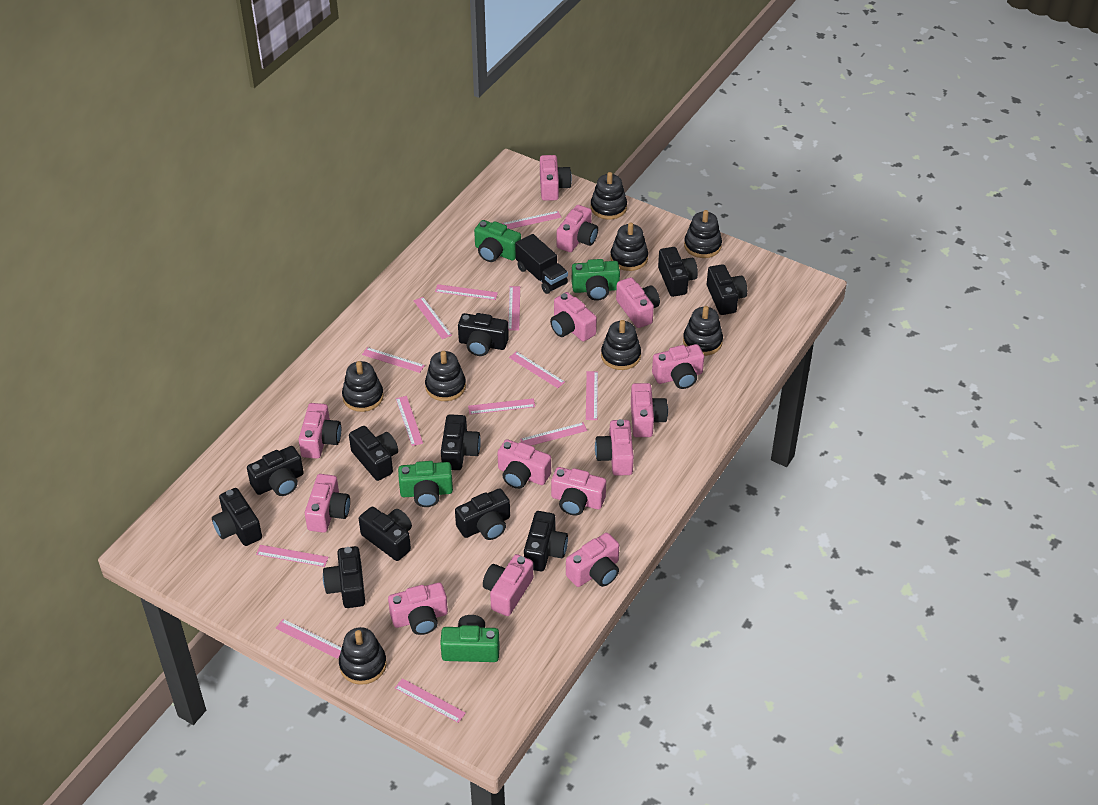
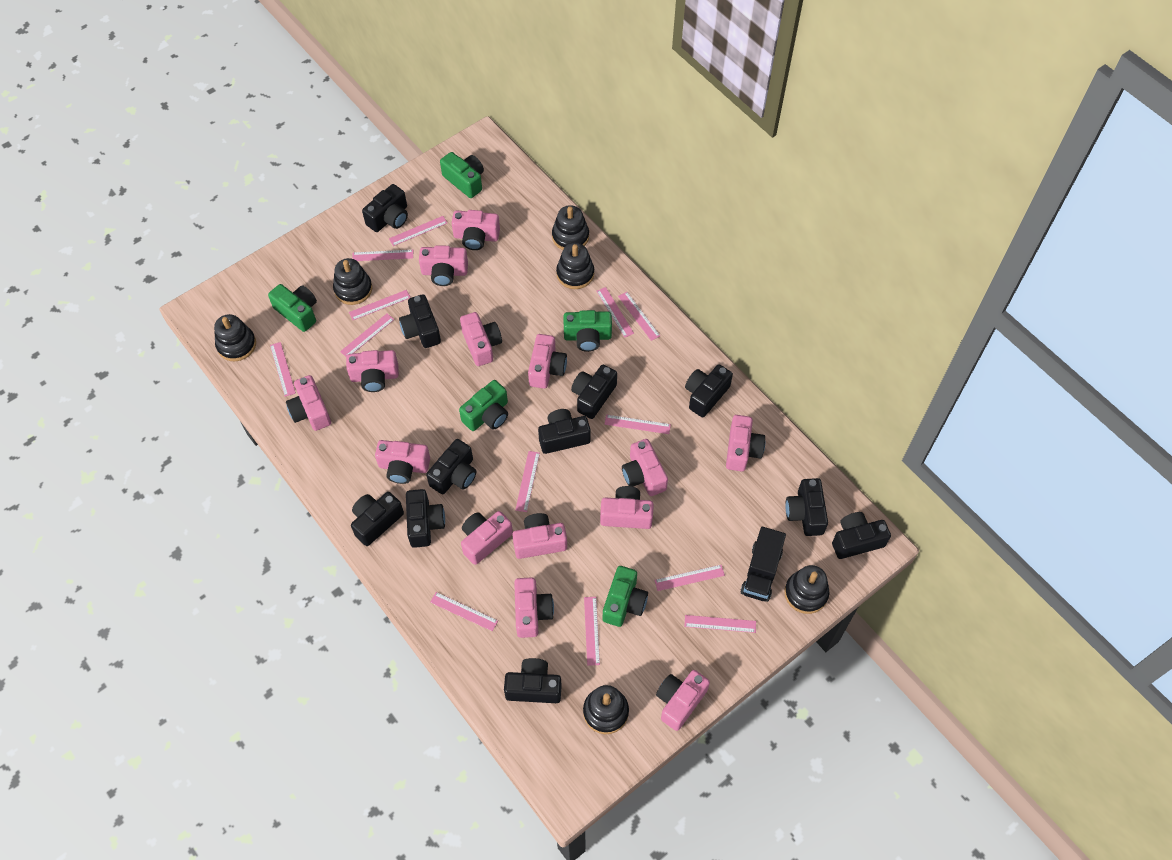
black stacking toy: [339,627,387,685] [342,361,384,412] [425,351,466,401] [591,172,627,220] [601,320,641,370] [610,222,648,271] [683,306,723,356] [684,210,722,258] = 8 -> [214,314,256,361] [333,258,372,305] [552,205,589,250] [556,243,594,289] [583,685,629,734] [784,565,829,614] = 6
green camera: [398,461,453,507] [440,615,500,662] [474,220,521,262] [572,259,620,301] = 4 -> [268,284,317,332] [440,152,484,198] [459,380,508,431] [563,310,612,352] [602,566,648,627] = 5

